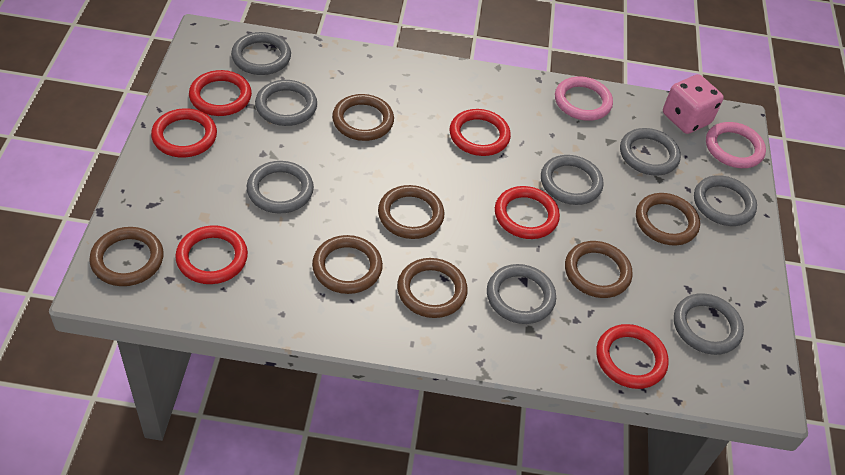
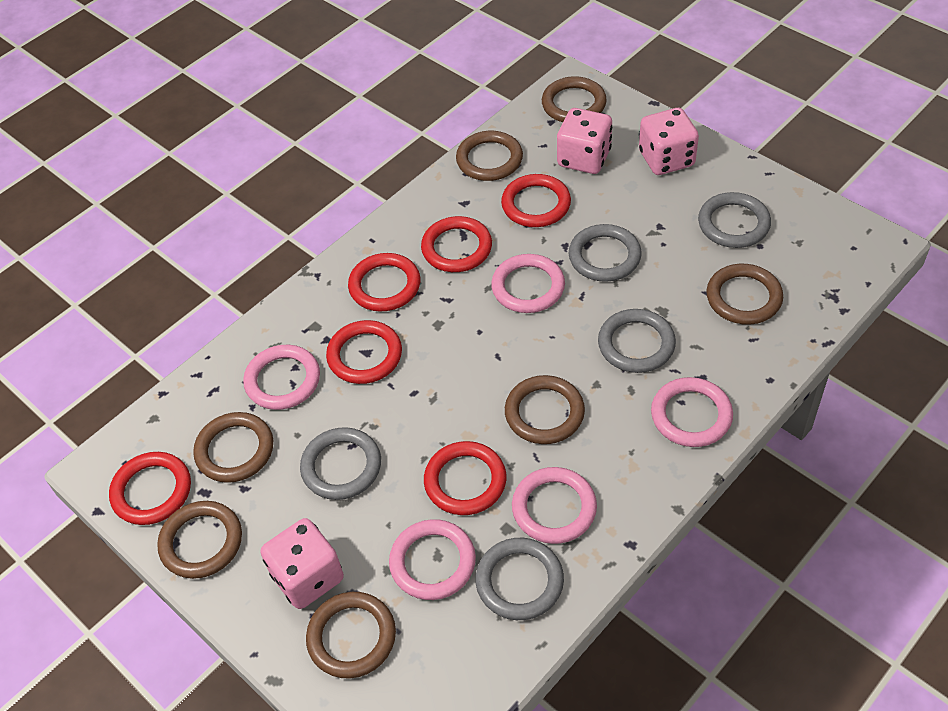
grey ring: [231,32,291,75] [247,161,314,214] [255,80,317,126] [487,264,556,324] [541,155,604,205] [620,128,681,176] [674,293,744,355] [694,175,757,226] = 8 -> [300,427,381,500] [476,538,564,620] [569,224,642,282] [598,309,676,373] [698,192,771,248] = 5
pink dice: [663,74,724,134] = 1 -> [260,518,344,609] [557,108,612,174] [639,108,699,175] = 3
pink ring: [555,77,613,121] [706,122,766,168] = 2 -> [243,345,320,410] [389,519,476,600] [491,254,565,313] [512,467,597,544] [651,377,733,447] = 5

